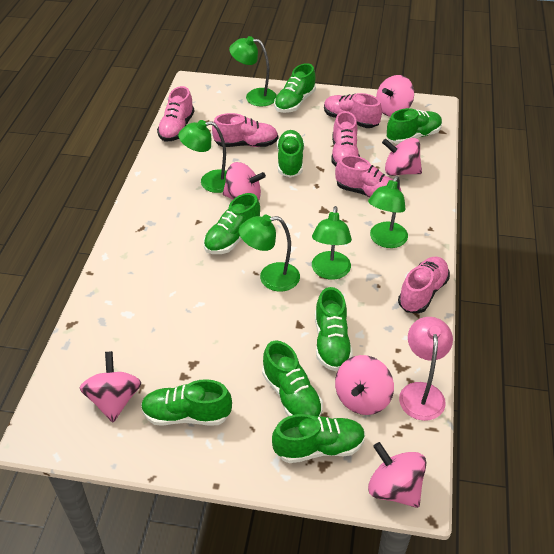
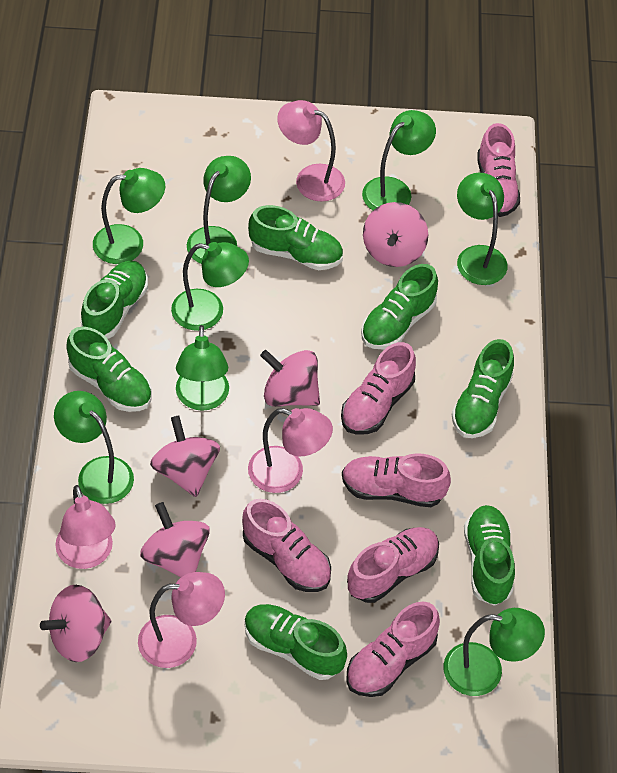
green lamp: [178,120,227,193] [229,36,277,106] [239,215,300,292] [312,206,352,280] [368,176,408,248] = 5 -> [54,391,134,504] [93,168,165,264] [171,242,249,331] [176,325,229,411] [187,156,251,264] [362,110,436,210] [443,608,545,696] [457,173,507,285] = 8
green shoe: [141,379,232,426] [204,193,260,254] [262,340,323,416] [272,414,365,463] [274,63,316,113] [277,130,305,178] [315,287,353,371] [387,108,442,144] = 8 -> [66,327,152,412] [81,261,148,339] [244,604,347,680] [248,205,343,270] [361,264,438,349] [452,339,514,438] [464,505,515,606] = 7
pink lamp: [399,317,453,421] = 1 -> [55,485,116,569] [138,572,225,668] [248,408,333,493] [277,100,345,202] = 4
pink spinning top: [80,351,141,422] [223,162,266,201] [335,355,394,415] [368,442,426,508] [376,75,414,117] [382,138,422,176] = 6 -> [40,585,111,662] [140,502,210,577] [150,416,220,497] [260,350,320,407] [363,202,428,267] = 5

